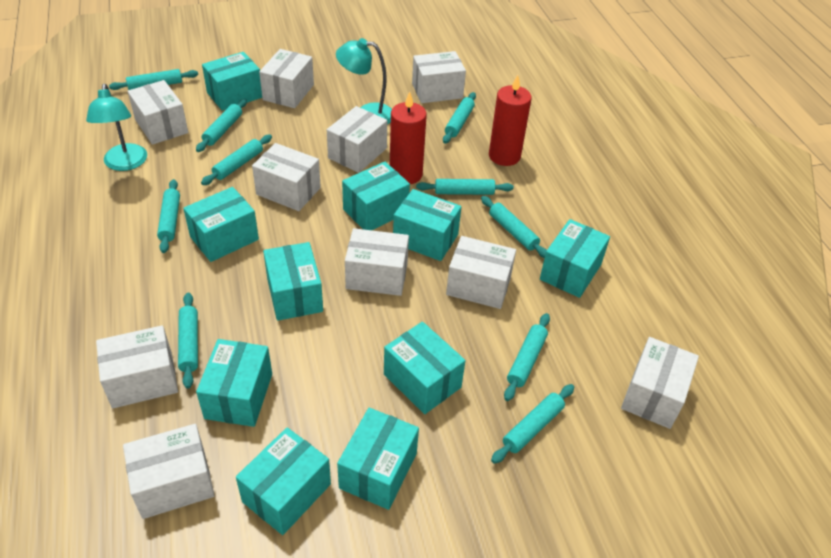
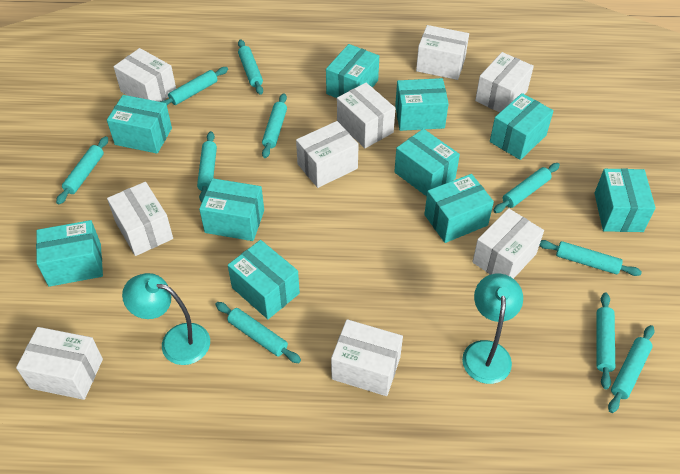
red candle: [390,92,427,184] [489,75,532,166] = 2 -> none = 0
white box: [96,325,178,409] [123,424,215,519] [128,80,188,145] [252,143,321,211] [259,49,314,108] [327,106,387,173] [345,228,409,296] [412,51,466,103] [446,236,516,309] [621,337,699,429] = 10 -> [16,327,103,400] [107,182,173,256] [114,48,176,102] [296,121,359,188] [331,319,403,396] [337,83,395,148] [416,25,469,80] [472,208,544,279] [475,52,534,112] = 9

